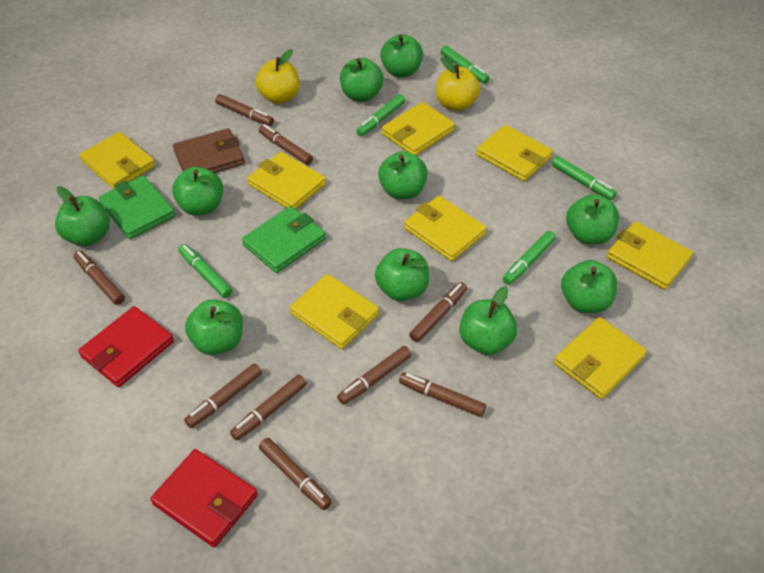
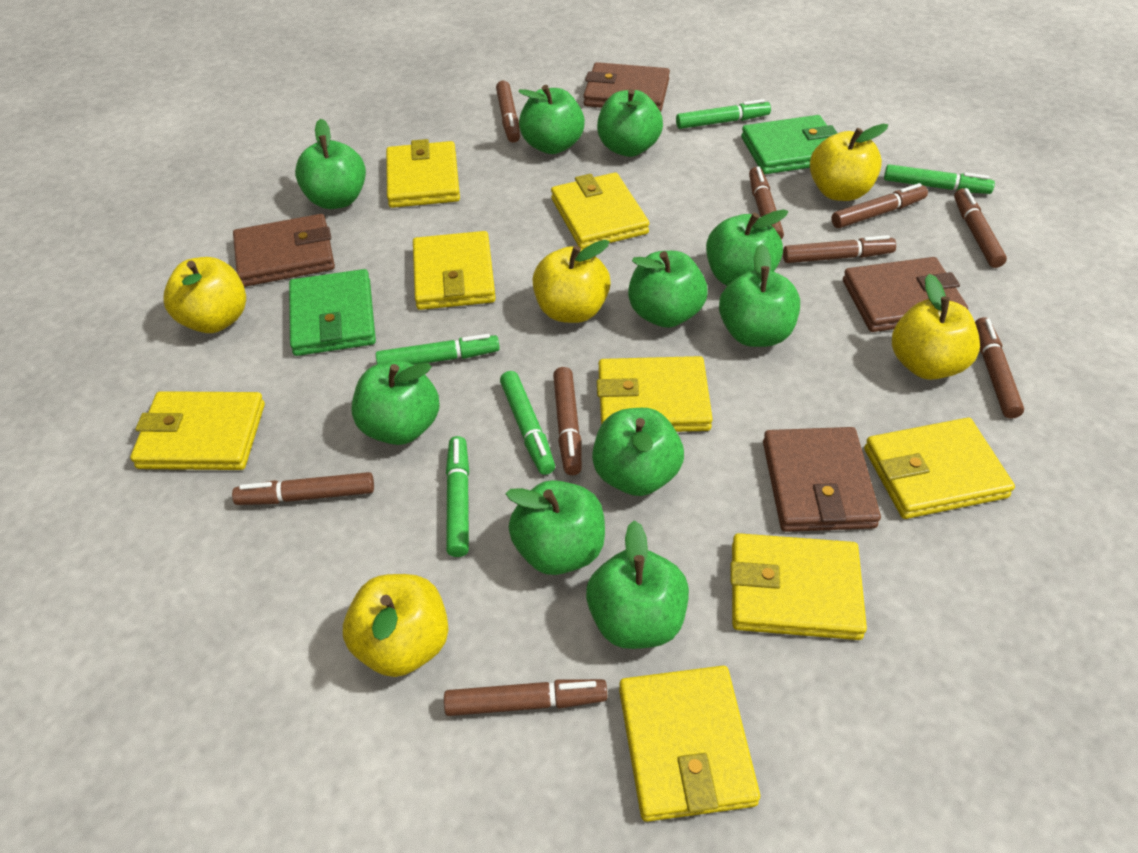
brown wallet: [173,128,245,173] = 1 -> [233,214,335,287] [583,62,670,112] [763,427,881,532] [843,257,968,332] = 4
red wallet: [78,306,174,387] [150,449,258,547] = 2 -> none = 0
yellow apple: [255,49,300,104] [436,57,480,111] = 2 -> [163,257,246,333] [343,574,449,677] [532,240,611,323] [810,124,888,201] [892,274,980,380] = 5

